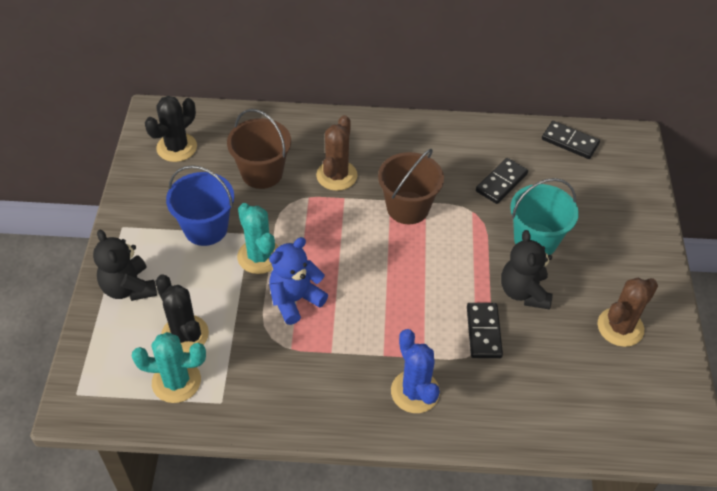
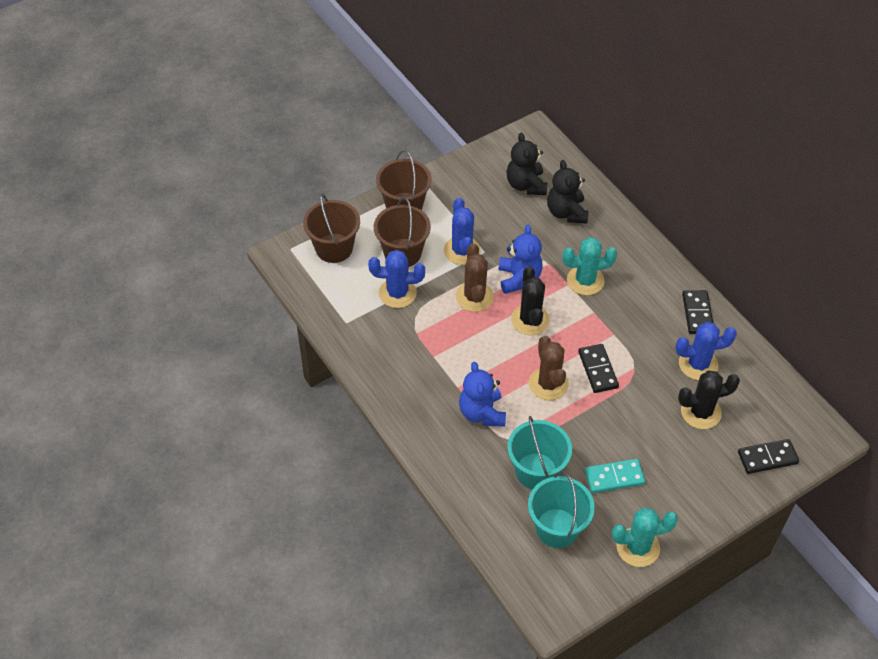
blue bucket: [166,165,234,246] = 1 -> none = 0
blue cactus: [391,329,440,413] = 1 -> [368,250,425,308] [444,198,481,265] [675,322,737,380] = 3
blue teddy bear: [269,237,328,325] = 1 -> [459,362,506,427] [498,225,542,294] = 2
brown bucket: [227,109,291,189] [378,149,444,224] = 2 -> [303,193,360,263] [374,197,431,267] [376,150,431,210] = 3
turquoise bucket: [510,178,579,255] = 1 -> [507,416,572,490] [528,471,595,548] = 2
turquoise domino: none = 0 -> [585,459,645,493] = 1

